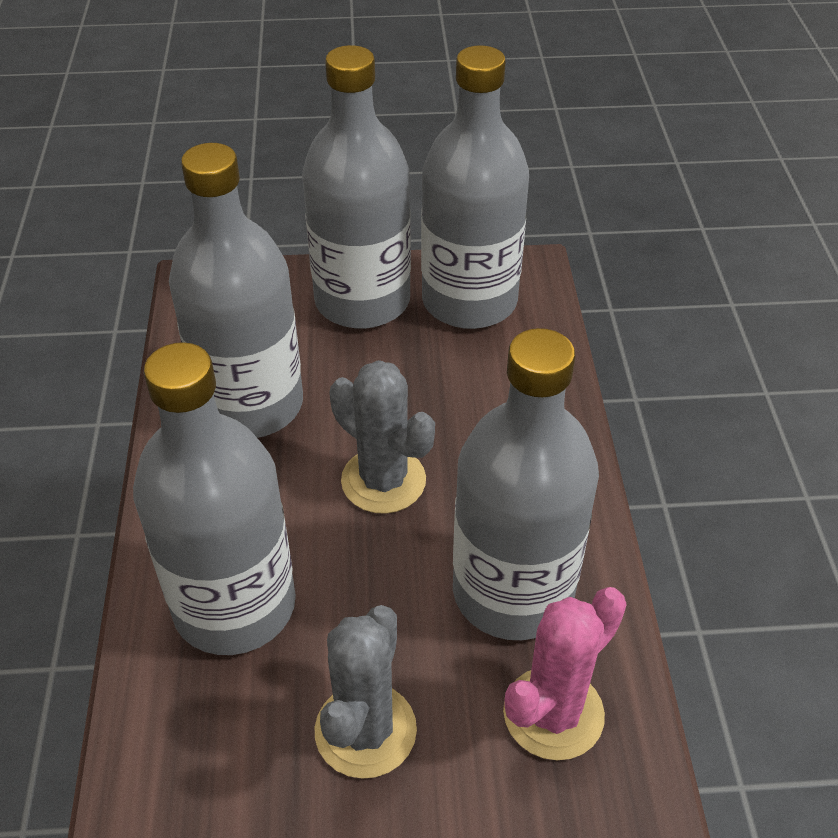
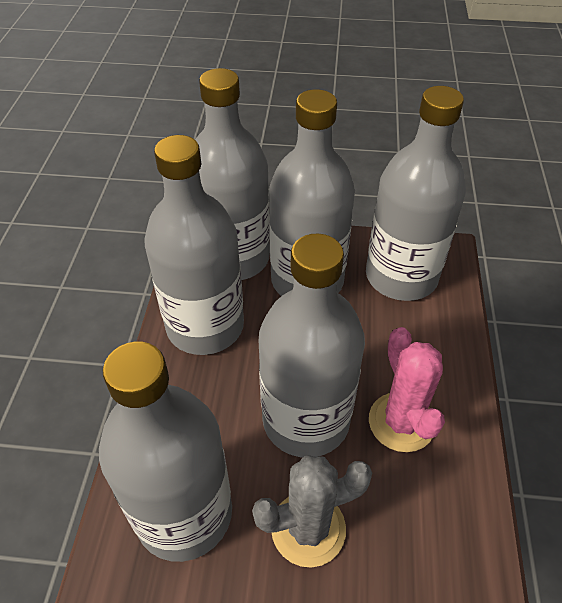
grey bottle: [133,342,296,655] [169,143,303,438] [302,45,411,329] [421,45,529,329] [453,328,599,640] = 5 -> [99,342,232,562] [144,135,244,355] [195,68,270,280] [259,234,365,458] [269,89,355,296] [366,86,466,301] = 6
grey cactus: [315,605,417,779] [329,360,435,514] = 2 -> [252,455,372,568] = 1

